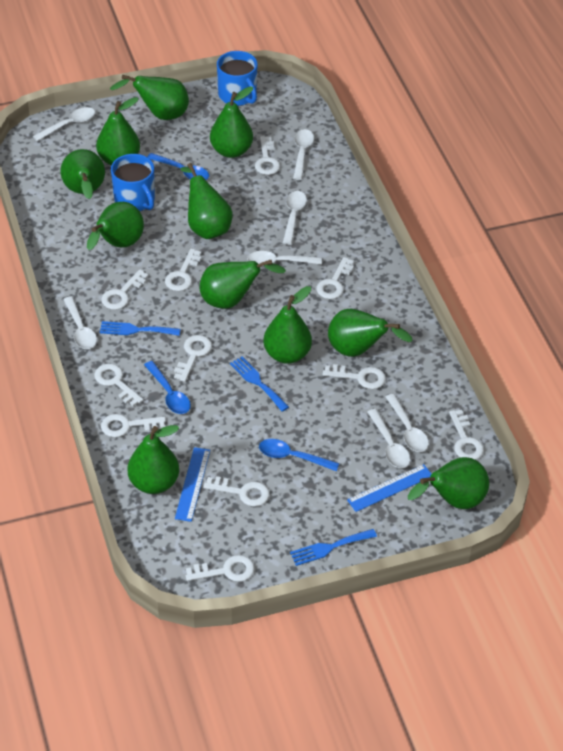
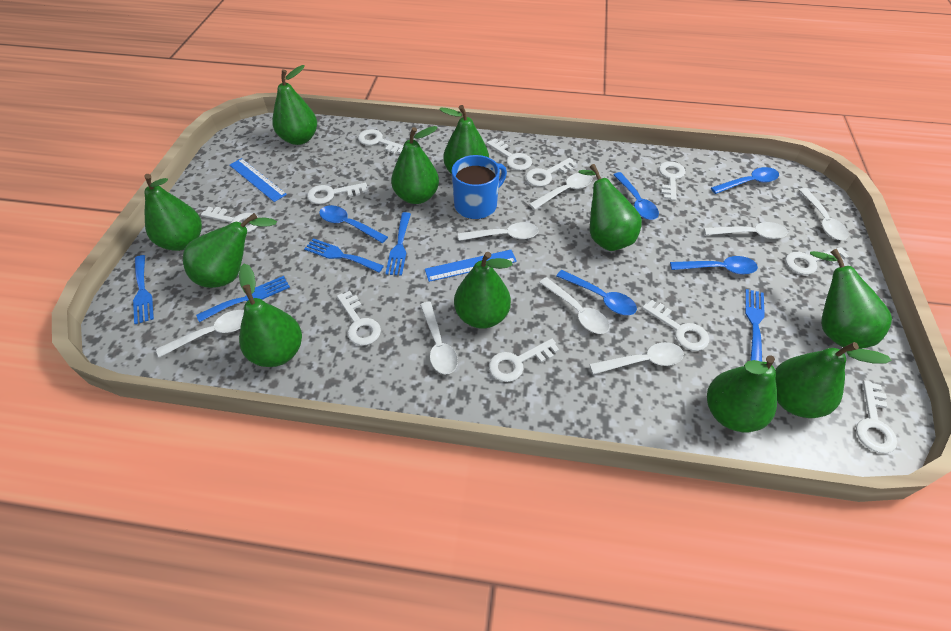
blue fork: [100,321,181,336] [230,356,289,412] [290,529,377,566] = 3 -> [133,255,154,324] [196,276,290,322] [304,238,384,273] [385,212,411,275] [745,289,765,362] = 5
blue mug: [111,154,155,211] [217,51,258,106] = 2 -> [452,155,507,219] = 1
blue spoon: [144,361,191,414] [147,153,209,180] [259,439,339,471] = 3 -> [319,205,388,243] [557,270,637,315] [613,172,659,220] [670,256,758,274] [711,167,779,194] = 5
white spoon: [33,107,95,141] [63,296,97,349] [247,251,322,267] [283,191,307,245] [293,129,314,180] [367,409,410,468] [385,394,429,452] = 7 -> [156,310,244,357] [420,302,458,374] [458,222,539,241] [529,173,592,210] [539,277,610,334] [589,342,684,374] [704,222,788,239] [799,188,849,240] = 8

